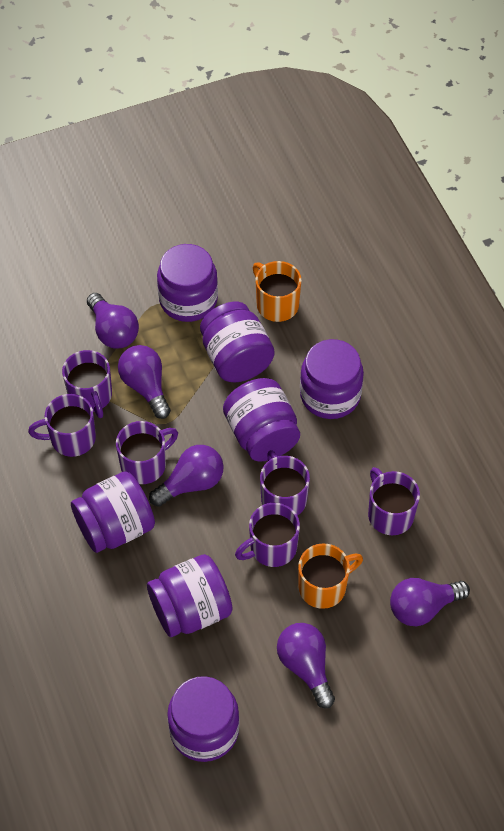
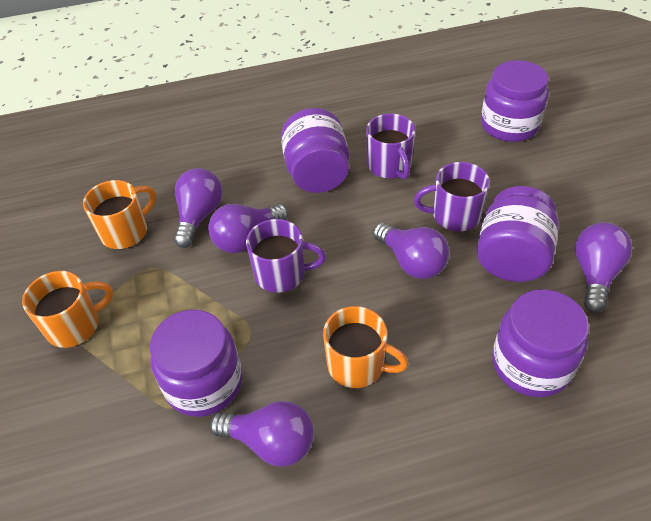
orange mug: [253,261,302,322] [298,543,363,609] = 2 -> [22,271,113,348] [83,180,156,249] [323,306,409,388] = 3
purple jar: [71,471,155,553] [147,554,232,637] [157,244,218,322] [167,676,239,762] [200,302,275,382] [223,378,300,462] [300,339,364,419] = 7 -> [150,310,242,417] [281,108,349,193] [477,186,559,282] [481,60,549,142] [492,289,589,397] = 5
purple mug: [28,394,96,457] [62,350,112,418] [116,421,178,484] [235,503,300,567] [260,450,310,516] [368,467,420,535] = 6 -> [246,219,326,293] [366,114,415,179] [414,162,490,232] = 3

